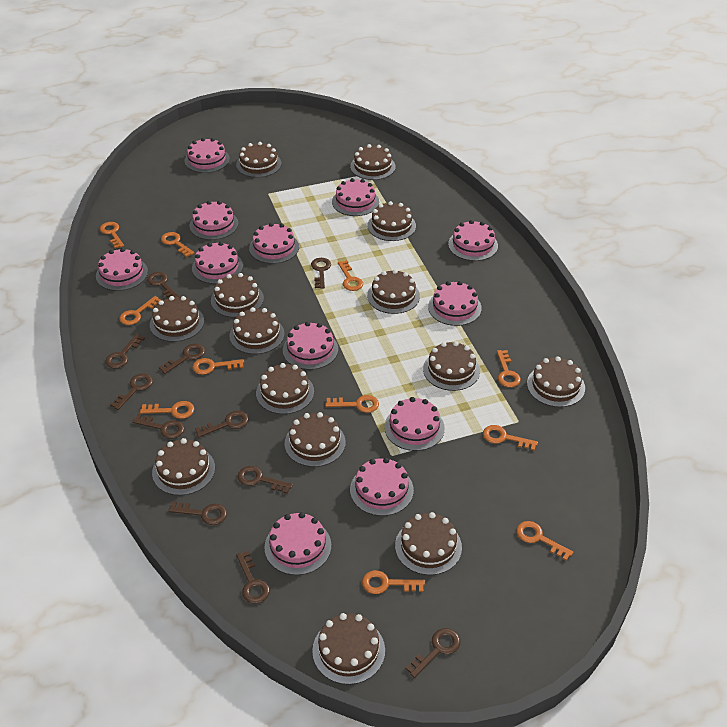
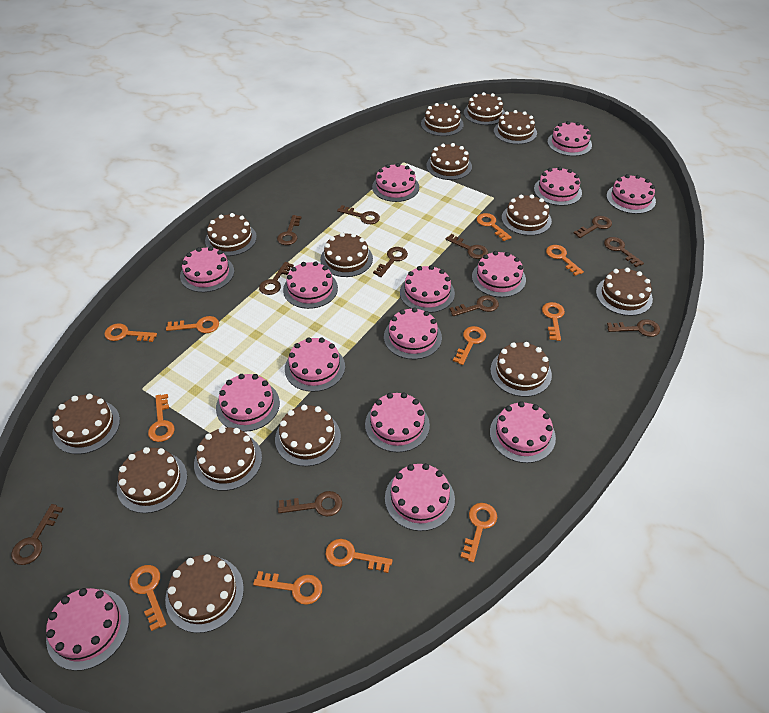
pink cake: [96,248,148,291] [185,138,230,173] [190,201,238,240] [192,242,243,284] [249,223,299,264] [264,512,331,575] [283,322,338,370] [332,178,379,216] [350,458,414,516] [384,397,445,451] [428,281,482,326] [448,220,498,261] = 12 -> [46,588,129,671] [180,246,234,292] [216,374,280,432] [283,261,338,309] [285,337,345,392] [365,393,430,452] [372,163,419,202] [384,307,442,359] [385,463,455,531] [400,265,455,313] [472,251,526,297] [490,401,556,463] [534,167,582,206] [547,121,592,156] [606,174,656,214] = 15

